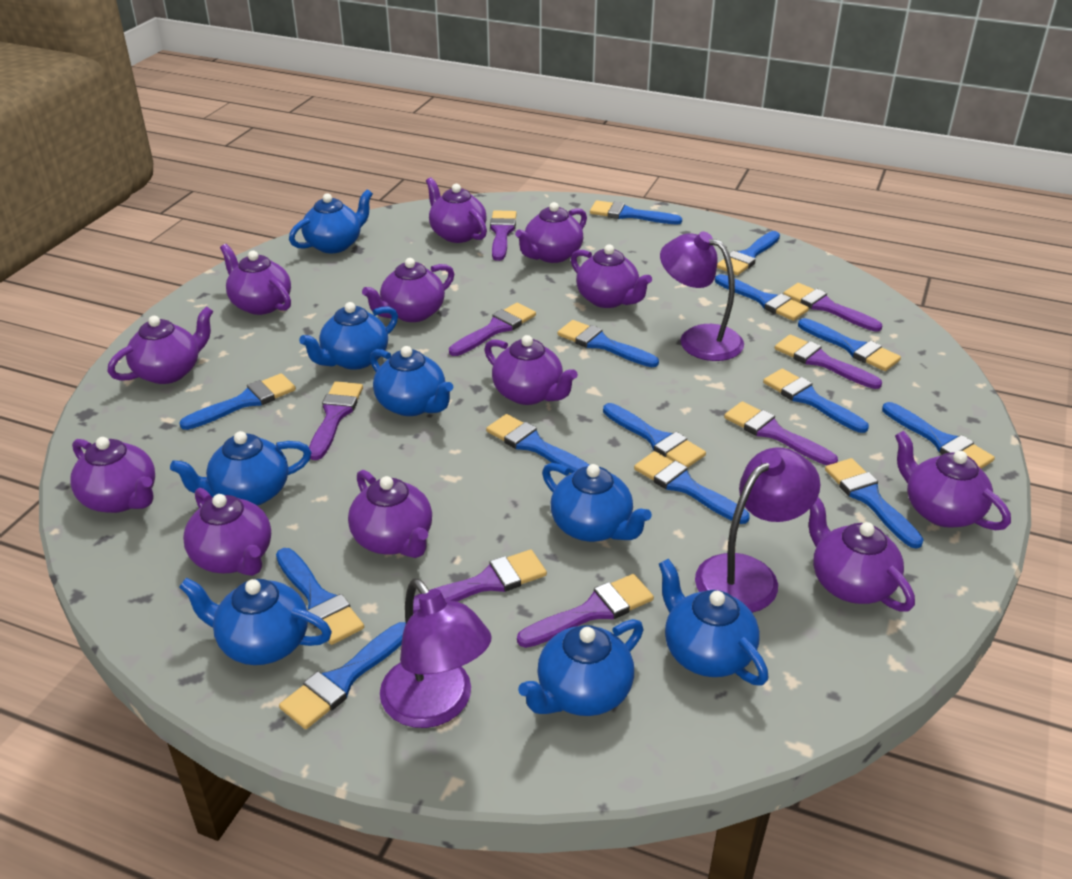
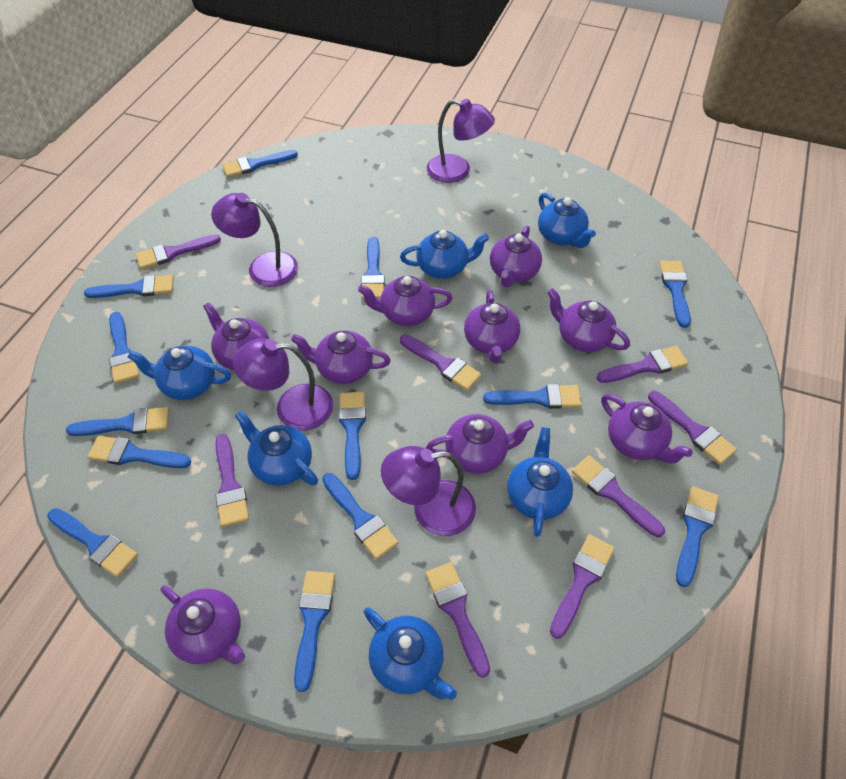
blue brush: [179,373,296,430] [276,548,364,645] [279,622,406,729] [486,414,589,473] [557,320,659,367] [590,200,682,224] [603,403,706,468] [634,451,750,524] [715,274,809,321] [717,231,780,275] [763,368,869,433] [798,318,901,371] [825,458,924,549] [882,402,995,469] = 14 -> [47,508,138,577] [66,407,169,436] [84,275,174,298] [88,436,191,468] [109,312,139,384] [222,150,298,177] [294,571,335,692] [322,473,398,559] [339,392,366,480] [361,237,385,299] [483,384,582,409] [659,261,691,328] [676,486,719,587] = 13
blue teapot: [170,431,312,506] [179,578,332,665] [289,189,373,253] [299,302,398,370] [370,346,453,416] [518,619,644,716] [542,463,652,542] [659,559,768,686] = 8 -> [128,346,231,400] [235,411,318,486] [364,607,457,700] [400,230,489,279] [507,427,573,537] [538,193,596,248] = 6
purple lamp: [380,578,492,728] [660,232,744,361] [695,447,821,613] = 3 -> [211,193,298,287] [233,338,333,431] [381,446,476,536] [427,99,495,183] = 4
purple teapot: [70,437,155,513] [108,306,213,384] [183,488,271,576] [220,244,291,315] [348,470,432,558] [362,258,454,322] [426,177,487,243] [484,335,578,405] [515,202,587,263] [571,244,652,308] [809,497,915,612] [895,431,1011,530] = 12 -> [161,585,245,664] [203,302,269,370] [291,331,391,384] [358,276,453,326] [426,414,534,474] [464,290,520,363] [490,226,542,287] [547,288,630,352] [601,394,692,463] = 9

